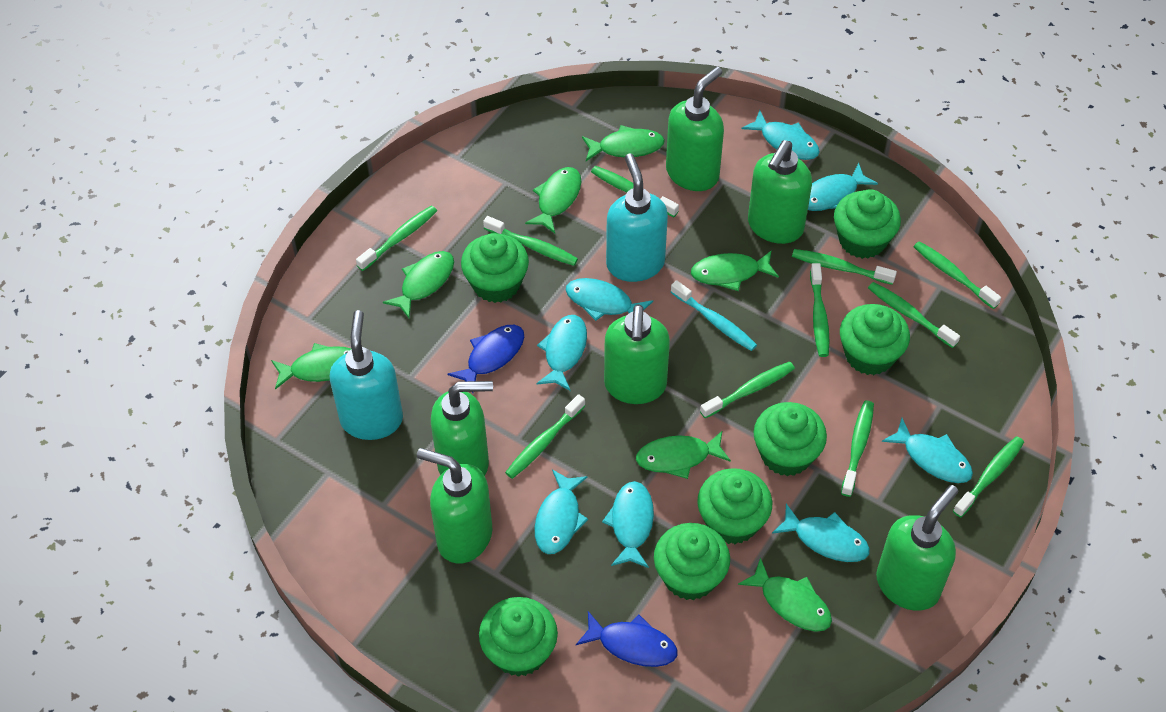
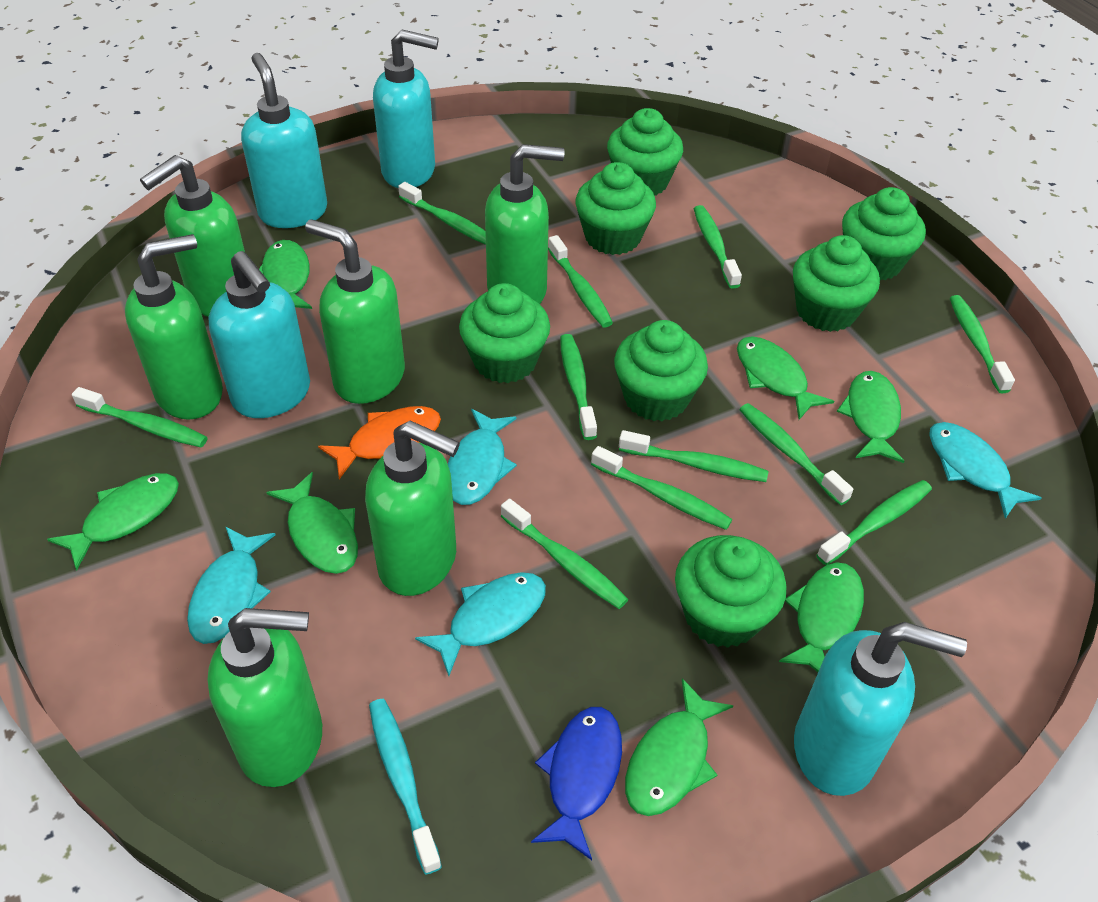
blue fish: [447,325,524,393] [576,611,677,667] = 2 -> [531,707,622,860] = 1
orange fish: none = 0 -> [318,406,441,479] = 1
turquoise fish: [535,469,588,554] [537,315,587,391] [566,278,653,321] [602,481,654,568] [741,110,820,160] [772,504,870,562] [808,163,878,211] [882,418,973,483] = 8 -> [187,527,275,644] [415,572,546,676] [448,409,517,505] [929,422,1041,519] = 4
turquoise soap dispenser: [330,310,403,440] [606,153,668,282] = 2 -> [209,251,310,418] [241,53,327,228] [373,29,439,188] [794,622,967,796] = 4

